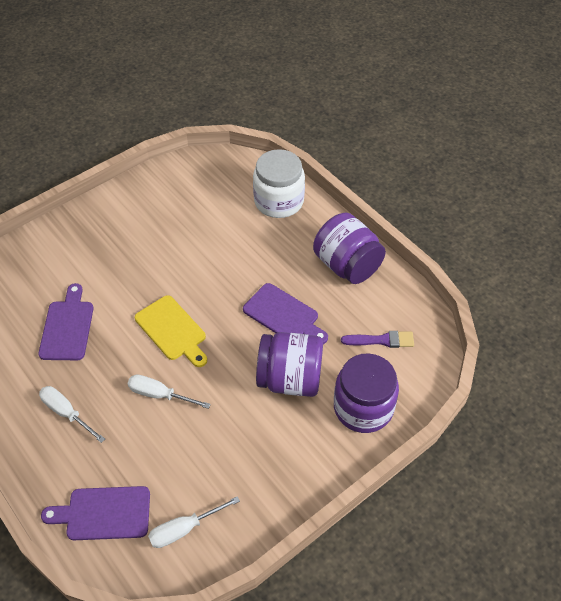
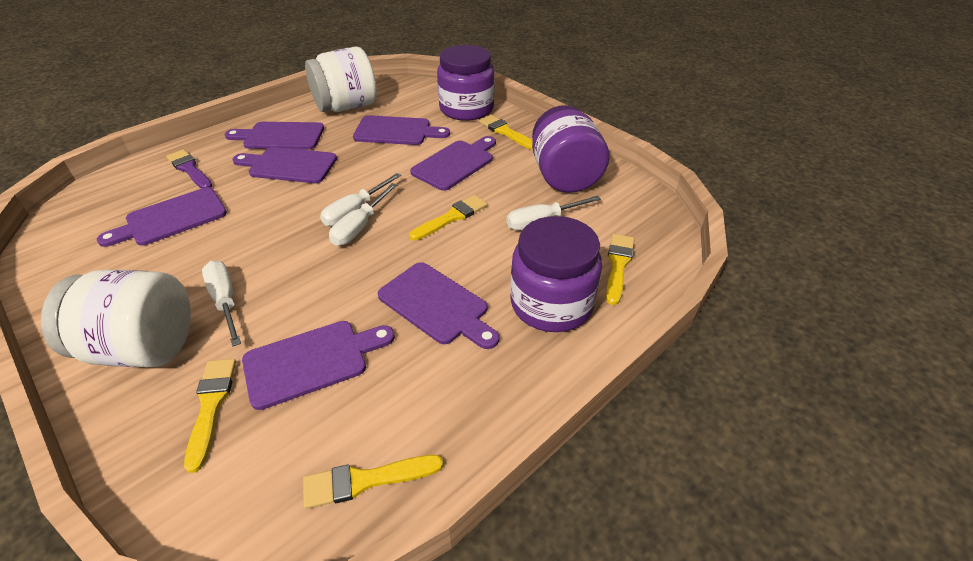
purple cutting board: [38,283,94,360] [41,486,150,540] [243,283,328,344] = 3 -> [97,187,227,247] [225,122,324,150] [233,147,337,183] [242,321,395,410] [353,115,450,145] [378,262,499,349] [410,136,496,191] = 7
white jar: [253,149,305,218] = 1 -> [41,270,191,367] [305,46,377,112] = 2
white screwdriver: [39,386,105,443] [128,375,211,409] [148,496,240,548] = 3 -> [202,261,241,346] [320,173,401,226] [329,183,397,246] [507,196,601,230] = 4
yellow brush: none = 0 -> [184,359,236,473] [303,455,443,509] [409,195,487,241] [479,115,533,150] [606,234,634,305] = 5
yellow cutting board: [135,295,207,367] = 1 -> none = 0

